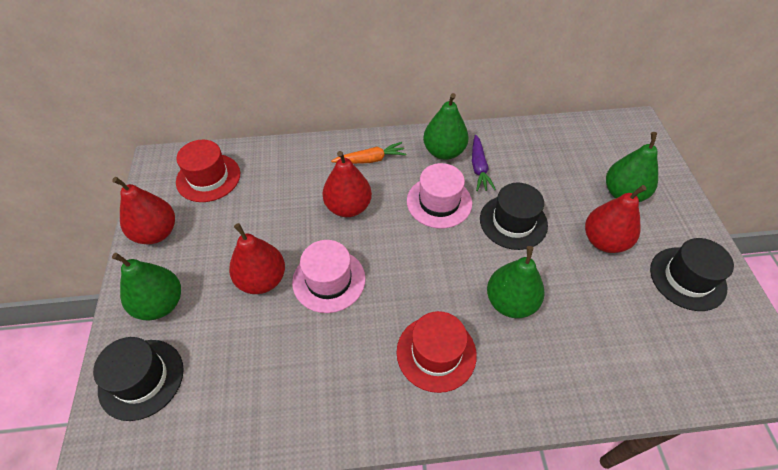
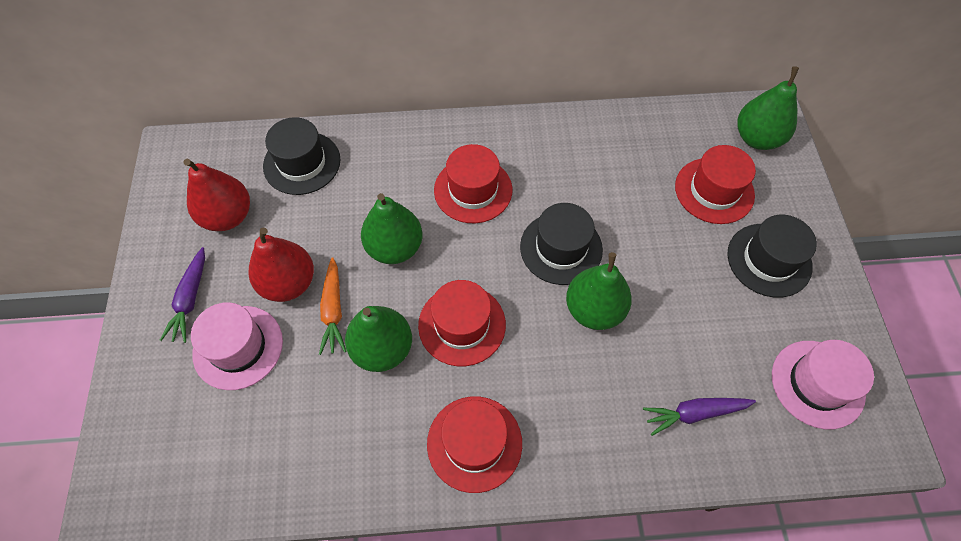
purple carrot: [472,135,496,191] = 1 -> [160,247,205,343] [643,398,756,436] = 2
red hat: [176,140,240,202] [396,311,477,393] = 2 -> [418,280,506,366] [427,396,522,493] [434,144,512,223] [675,145,756,224] = 4
red pear: [112,177,175,244] [229,223,285,294] [322,151,372,217] [585,185,646,253] = 4 -> [184,159,250,231] [249,228,314,302] = 2

